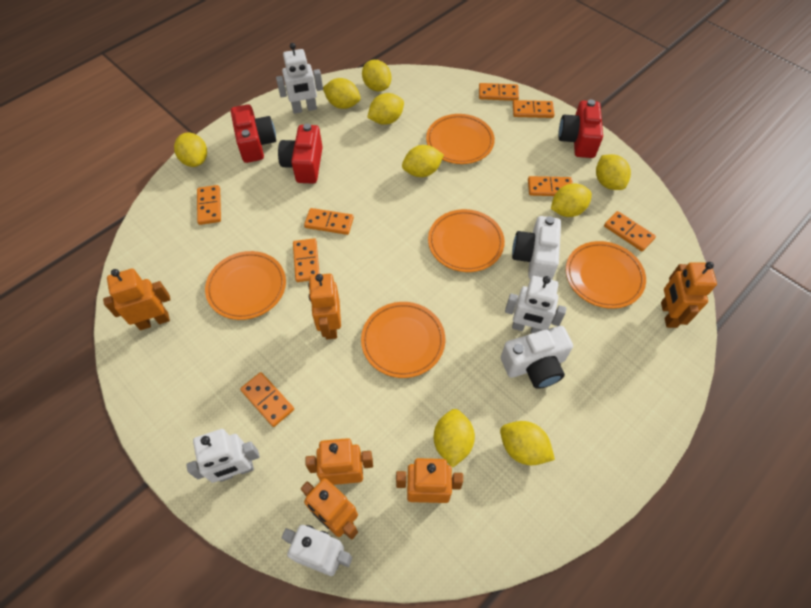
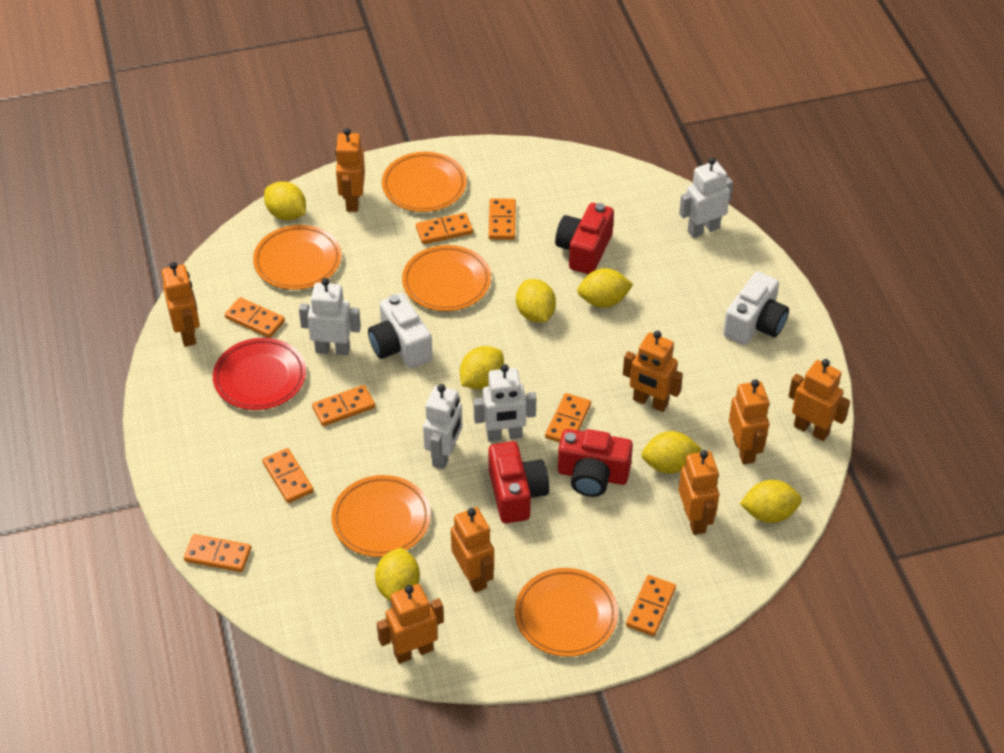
orange robot: [103,268,171,330] [301,478,358,540] [305,438,373,485] [308,274,341,339] [396,458,463,503] [661,262,717,328] = 6 -> [162,262,200,347] [335,128,365,212] [377,584,444,664] [451,507,494,593] [623,331,683,412] [679,450,719,535] [729,379,769,464] [788,359,850,441] = 8
red plate: none = 0 -> [213,338,306,410] = 1
yellow lemon: [174,133,207,167] [323,78,361,109] [362,60,392,91] [367,93,404,125] [402,145,444,177] [434,409,475,468] [500,421,555,465] [551,183,592,217] [596,154,631,190] = 9 -> [264,181,306,221] [375,547,420,602] [460,346,504,389] [516,279,556,322] [577,268,633,308] [641,431,702,474] [740,480,802,523] = 7

